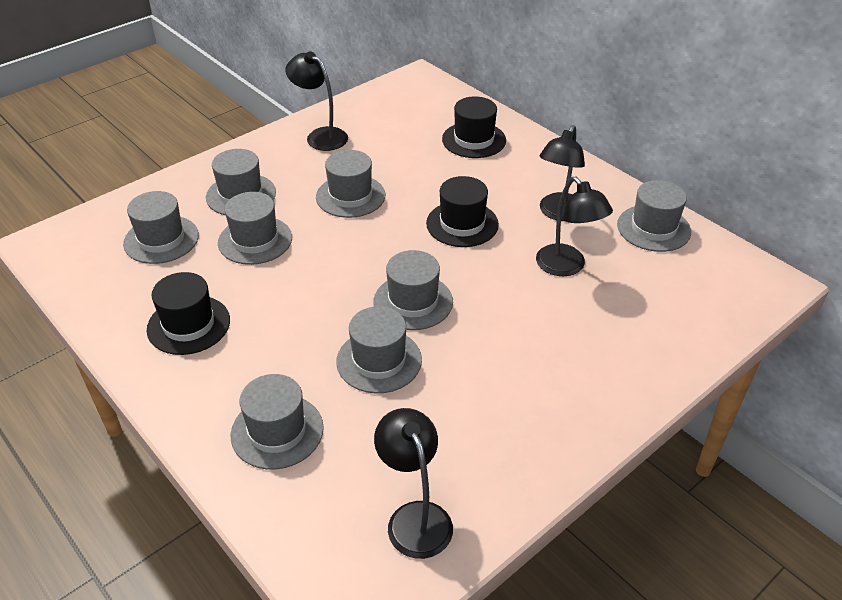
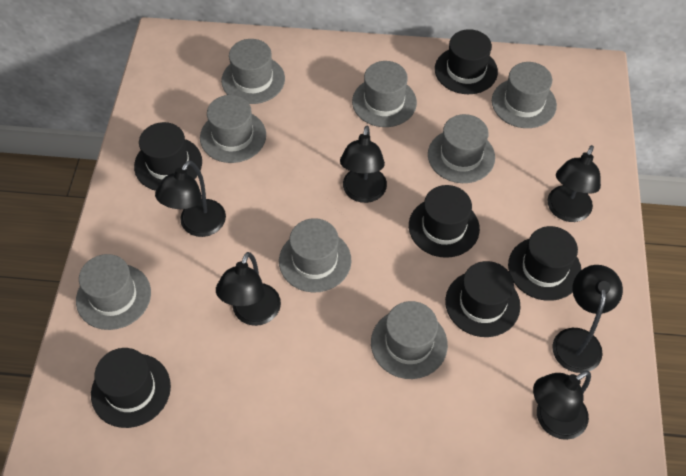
black hat: [147,272,230,355] [426,176,499,247] [442,97,506,158] = 3 -> [91,348,171,428] [134,122,202,191] [409,185,480,258] [435,29,498,94] [445,261,520,337] [508,226,582,301] = 6
black lamp: [285,51,348,151] [374,408,453,559] [536,176,613,276] [540,125,585,221] = 4 -> [155,160,226,237] [216,252,281,326] [340,126,387,203] [533,371,591,440] [547,145,601,222] [552,265,623,373] = 6

